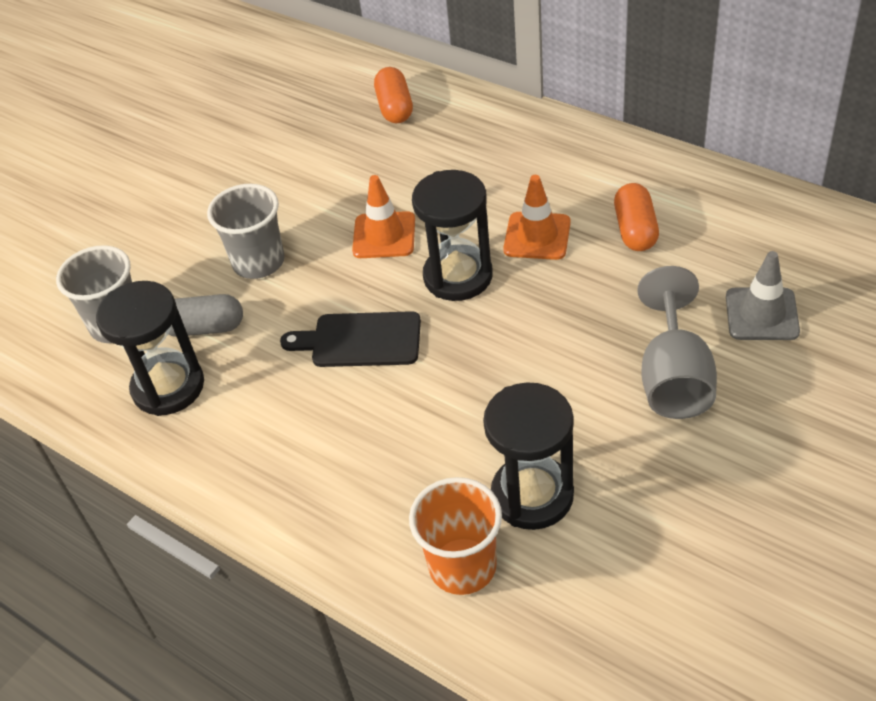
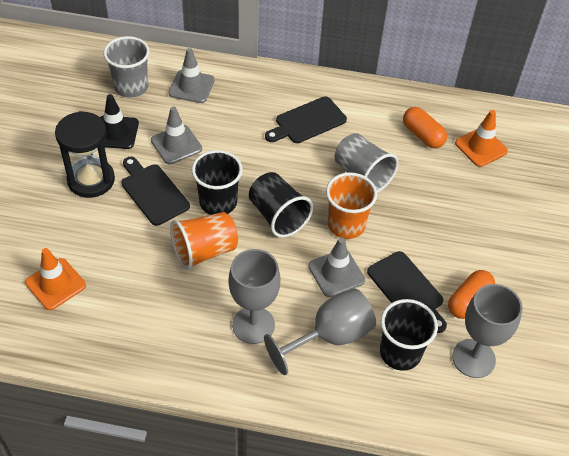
black cup: none = 0 -> [192,150,243,215] [249,172,313,238] [380,299,438,371] = 3
black cutting board: [280,311,421,367] = 1 -> [121,157,190,226] [265,96,347,143] [367,251,447,333] = 3
black hourglass: [96,281,204,416] [412,170,493,301] [483,382,574,530] = 3 -> [55,111,115,198] = 1
black traffic cone: none = 0 -> [100,94,139,149] = 1
grey capsule: [168,294,243,336] = 1 -> none = 0
grey goblet: [638,266,717,419] = 1 -> [228,249,280,344] [264,288,376,375] [452,284,523,378] = 3
grey traffic cone: [726,251,800,340] = 1 -> [151,107,202,164] [168,48,215,103] [308,237,365,297] = 3
orange cup: [409,477,502,595] = 1 -> [170,212,238,270] [326,172,377,239] = 2

